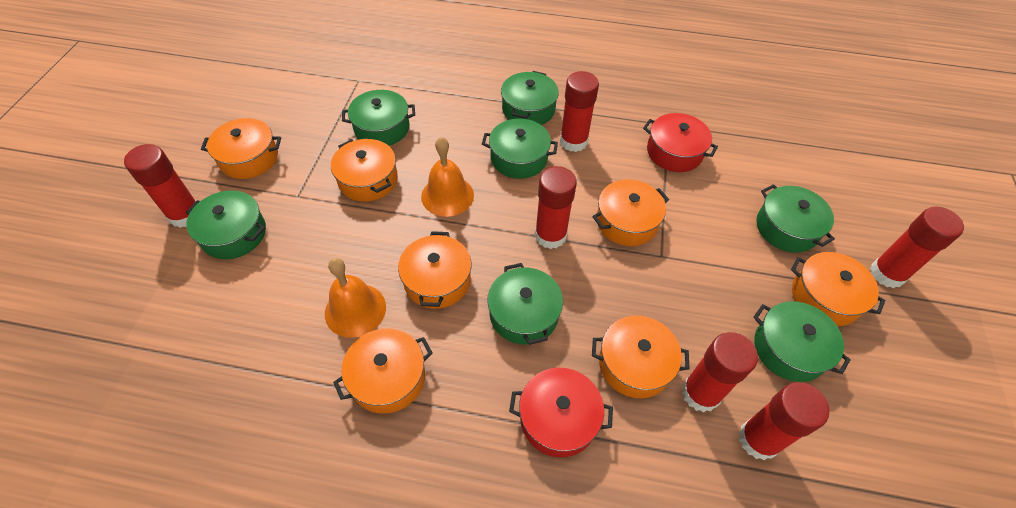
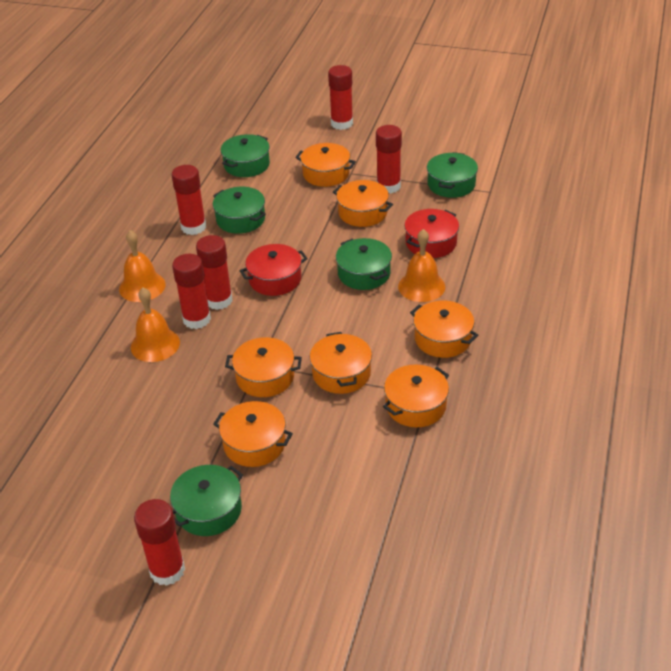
green pot: [186,190,266,259] [342,90,415,146] [482,118,558,179] [487,263,563,345] [501,71,559,125] [753,301,851,382] [756,184,835,253] = 7 -> [170,465,243,536] [213,187,266,234] [221,134,270,177] [336,238,392,290] [427,152,478,198] = 5
orange bell: [325,258,386,338] [421,137,474,217] = 2 -> [119,230,165,302] [130,287,180,362] [398,229,445,302] = 3

